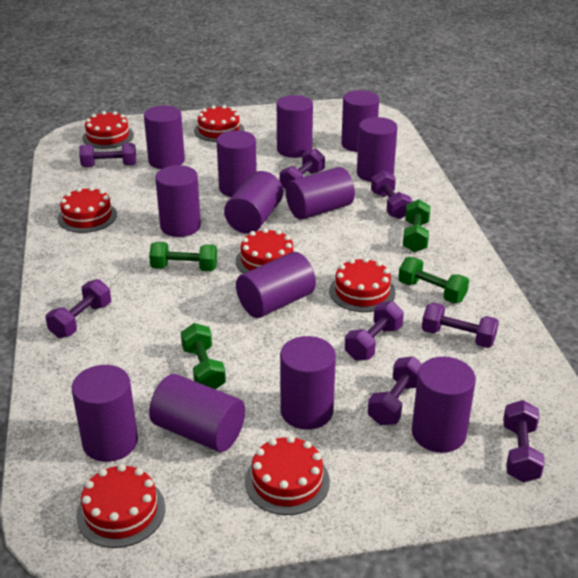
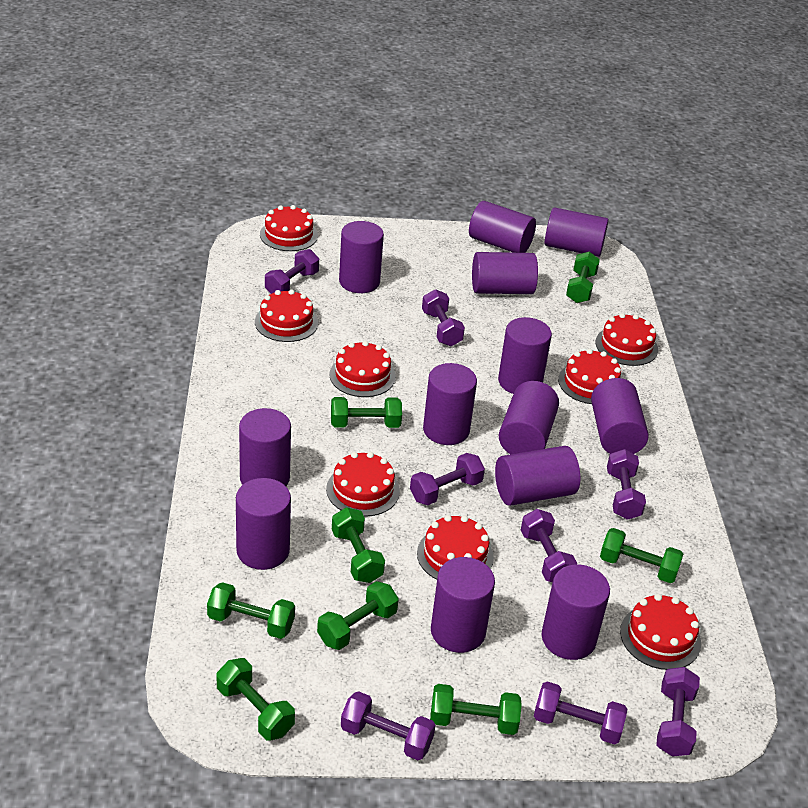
green dumbbell: [149,242,217,271] [181,323,226,389] [398,257,469,303] [403,199,431,253] = 4 -> [207,582,295,639] [216,658,295,741] [317,581,399,650] [331,397,402,428] [332,507,385,583] [430,684,522,735] [566,252,600,303] [600,528,683,583] = 8
red cake: [57,187,117,233] [76,464,165,548] [82,111,134,149] [194,105,244,142] [236,228,295,274] [245,436,330,515] [329,257,396,312] = 7 -> [255,289,318,342] [260,205,318,251] [326,452,400,517] [329,341,396,397] [417,515,494,580] [558,349,621,404] [595,313,658,366] [620,594,701,670] = 8

